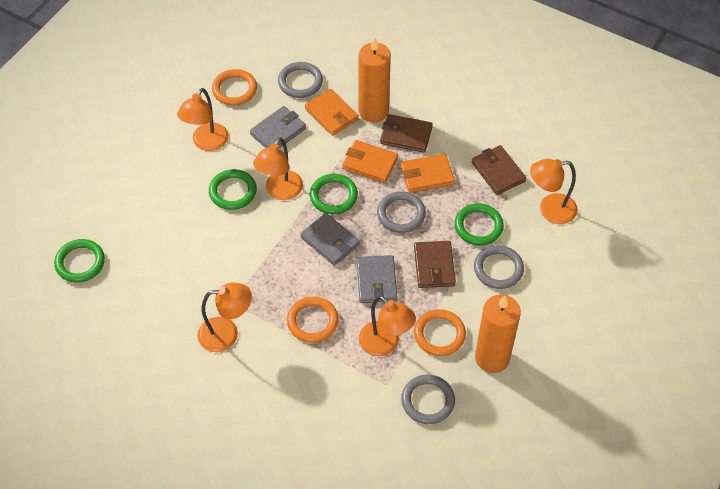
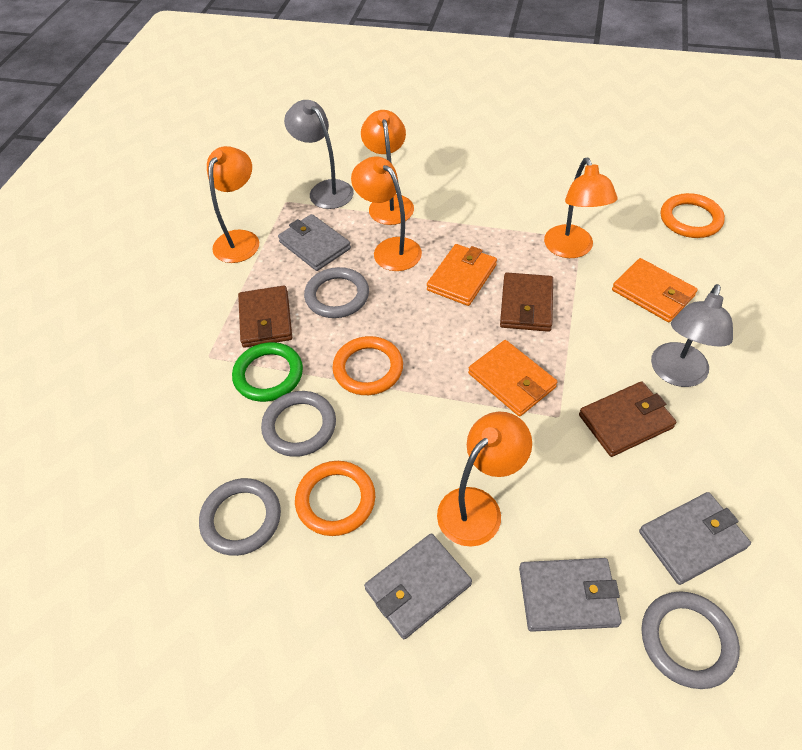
green ring: [54,239,105,283] [209,169,257,210] [310,174,358,214] [455,203,504,245] = 4 -> [232,342,303,402] = 1
grey lamp: none = 0 -> [284,100,354,209] [651,284,733,387] = 2
grey wallet: [250,106,306,148] [300,213,360,266] [357,255,397,303] = 3 -> [278,214,351,271] [364,533,472,639] [519,558,622,632] [639,492,751,585] = 4
orange candle: [359,37,391,123] [475,295,521,373] = 2 -> none = 0

